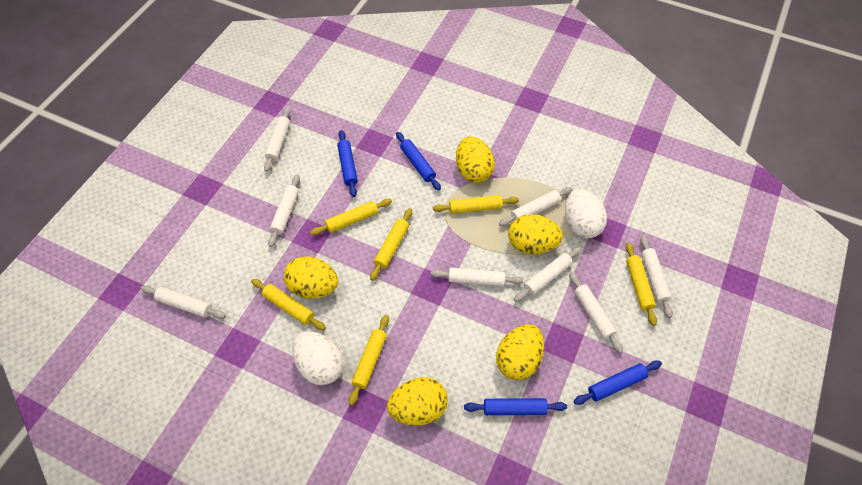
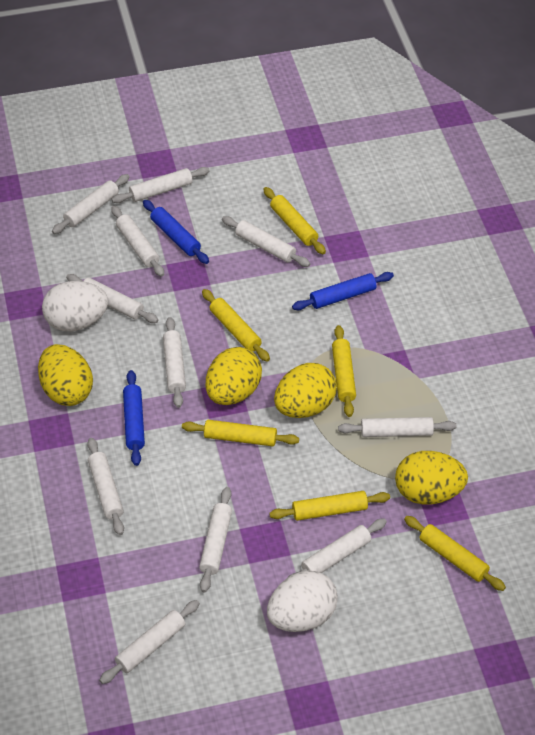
blue rolling pin: [337,130,358,197] [396,132,441,191] [464,398,567,415] [574,361,662,405] = 4 -> [123,370,145,466] [143,200,209,264] [292,272,394,311] = 3
white rolling pin: [141,285,226,319] [264,107,291,172] [268,174,300,247] [431,268,523,287] [499,187,573,226] [514,247,582,302] [569,272,623,353] [640,235,673,318] = 8 -> [52,174,130,234] [66,274,159,323] [87,438,124,535] [99,600,200,684] [111,167,210,203] [111,206,164,277] [163,317,186,408] [199,487,232,592] [222,216,310,267] [287,518,387,578] [338,417,456,437] = 11
yellow egg: [284,256,338,299] [387,377,448,426] [456,136,495,183] [496,324,544,380] [508,214,563,254] = 5 -> [38,344,93,406] [205,347,262,405] [274,363,337,418] [395,451,468,505] = 4

